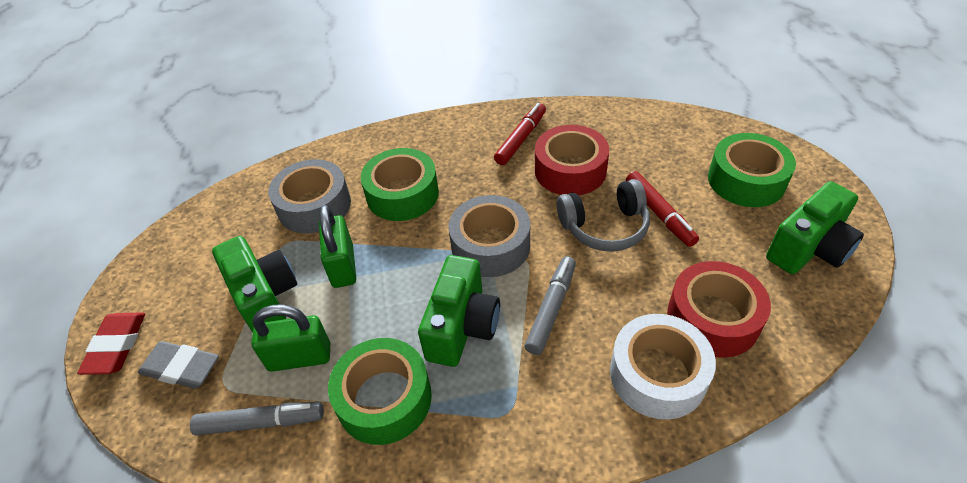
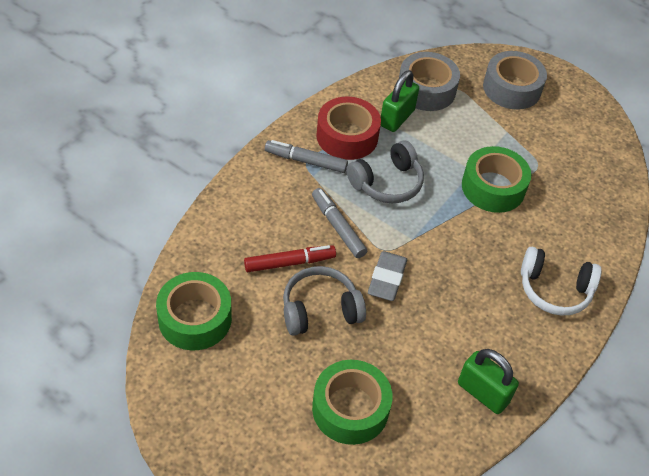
green camera: [212,236,297,333] [418,255,500,367] [766,181,864,274] = 3 -> none = 0
grey headphones: [557,179,650,252] = 1 -> [283,266,366,336] [346,140,424,203] = 2
red eraser: [77,312,145,375] = 1 -> none = 0
red marker: [494,103,546,165] [626,171,699,247] = 2 -> [244,245,336,272] = 1
red tape: [535,125,609,195] [667,261,771,358] = 2 -> [316,96,381,160] = 1
white headphones: none = 0 -> [521,247,602,316] = 1
white tape: [610,314,716,419] = 1 -> none = 0

